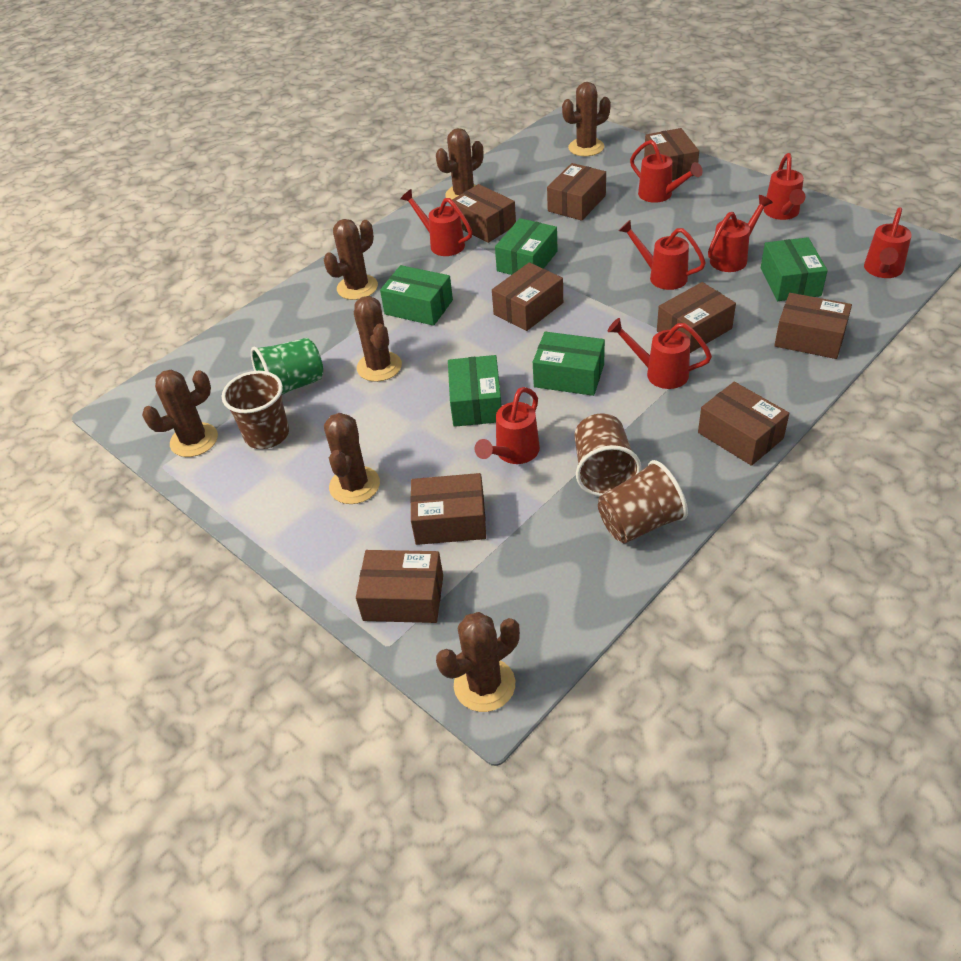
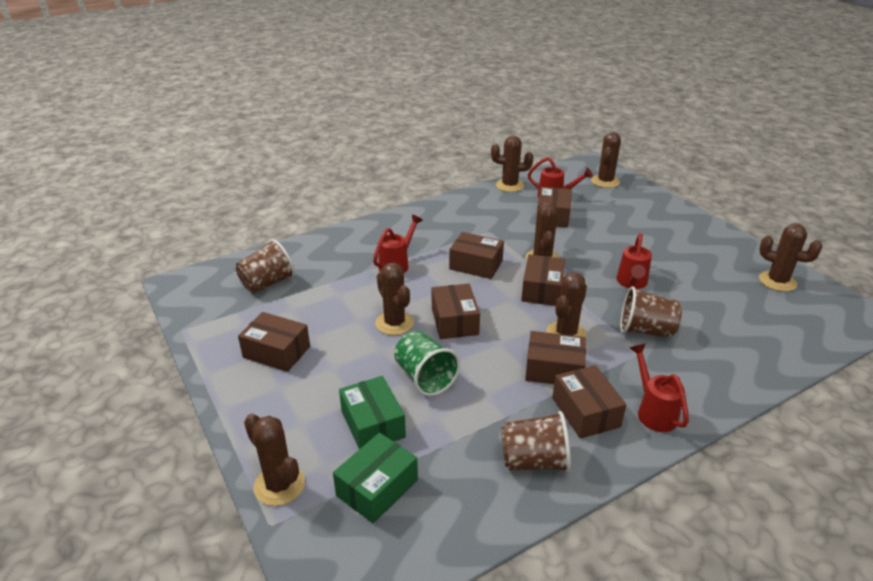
brown box: [356,550,443,623] [410,473,486,545] [451,184,516,243] [492,262,563,331] [547,163,606,221] [644,128,699,180] [657,282,736,353] [698,382,789,466] [774,293,852,359] = 9 -> [238,312,310,372] [432,284,480,339] [449,232,504,279] [521,254,565,306] [525,331,586,384] [537,187,572,228] [552,365,626,439] = 7
green box: [380,265,453,326] [448,355,502,427] [495,218,558,275] [533,332,605,396] [761,237,828,301] = 5 -> [333,433,418,523] [339,376,406,449] = 2
red watering can: [401,189,472,256] [474,387,540,464] [608,318,712,389] [619,220,706,290] [630,140,703,203] [708,195,773,272] [764,153,805,220] [864,207,912,278] = 8 -> [373,215,423,274] [528,157,593,198] [616,233,652,289] [630,343,689,432] = 4

